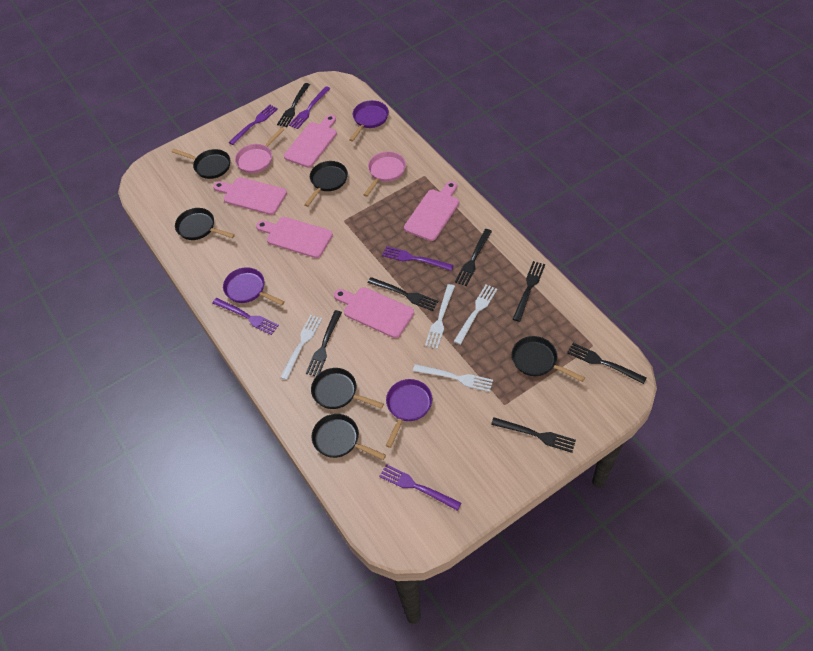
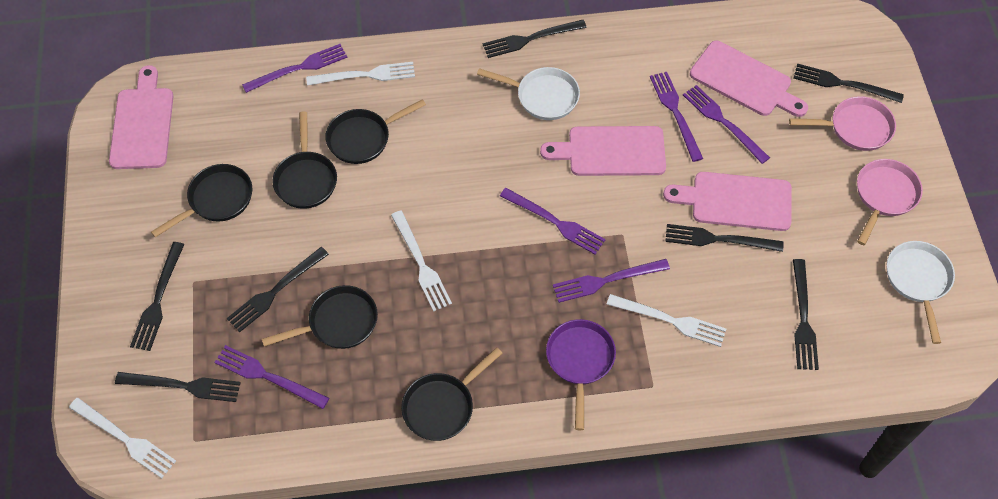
black pan: [171,149,230,179] [175,208,235,240] [304,161,348,207] [311,368,384,409] [311,414,386,460] [512,336,585,382] = 6 -> [151,164,252,238] [262,285,378,349] [272,112,337,209] [325,99,426,164] [401,347,502,441] = 5
pink cutting board: [213,177,287,215] [256,217,333,258] [284,115,337,167] [334,287,414,338] [404,181,459,241] = 5 -> [109,65,174,169] [540,126,666,176] [663,172,792,231] [690,41,808,117] = 4
purple fork: [212,298,279,335] [229,105,278,145] [289,86,330,129] [379,464,462,511] [382,246,454,271] = 5 -> [214,345,329,409] [242,44,347,93] [500,188,606,254] [553,259,670,303] [650,72,703,162] [683,85,770,164] = 6
purple pan: [223,267,285,306] [349,100,389,142] [386,379,432,448] = 3 -> [546,319,616,430] = 1
white pan: none = 0 -> [477,67,580,120] [887,241,955,344] = 2

